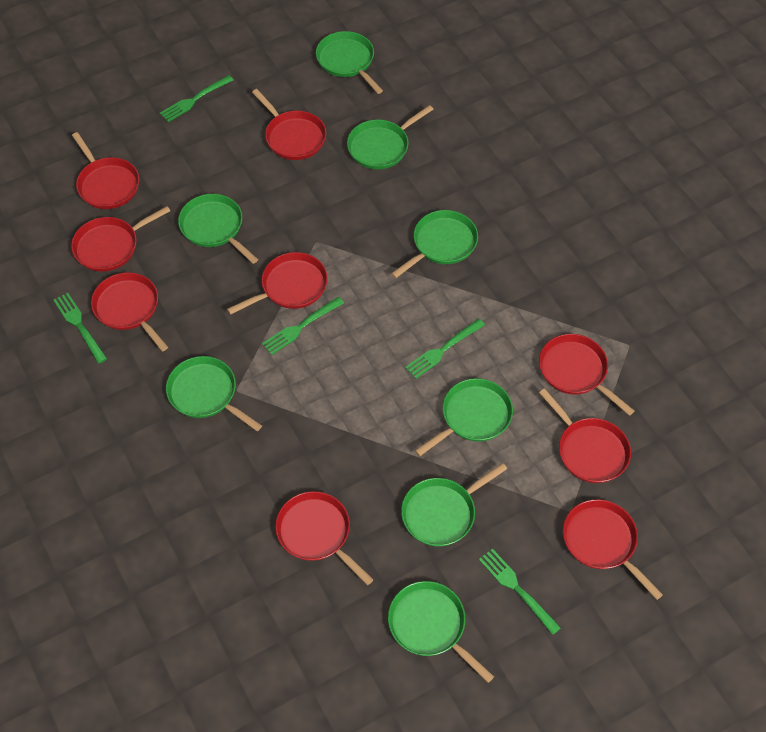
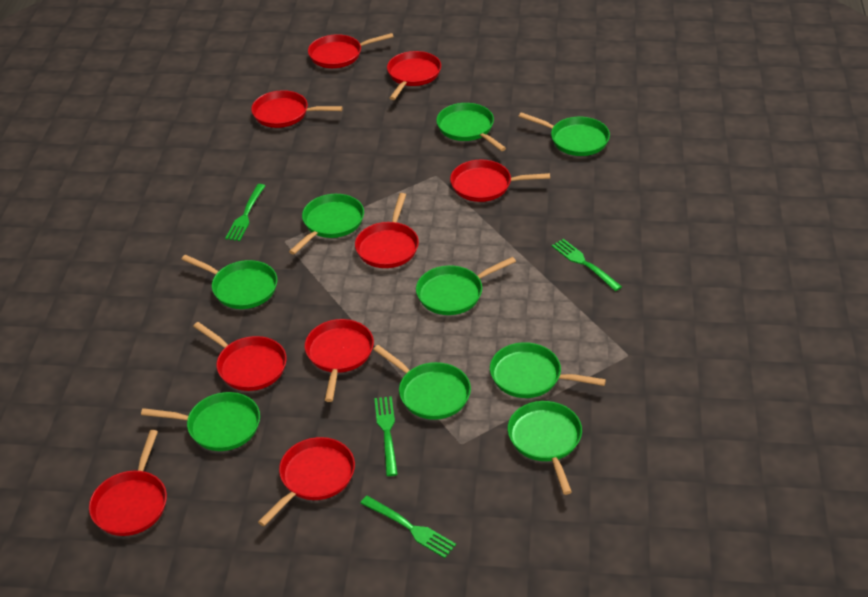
green fork: [54,293,107,364] [160,75,233,122] [262,297,344,355] [405,319,485,379] [479,548,561,635] = 5 -> [225,184,265,241] [361,496,456,558] [374,396,398,476] [552,239,622,291] = 4
green pan: [166,356,262,431] [178,194,258,264] [316,31,383,94] [347,105,433,169] [388,581,494,683] [391,210,478,278] [401,463,507,546] [415,378,513,457] = 8 -> [141,392,260,451] [182,255,277,309] [289,194,364,255] [373,345,471,420] [416,257,516,315] [436,103,506,151] [490,342,606,398] [508,401,582,495] [518,112,610,156] = 9

